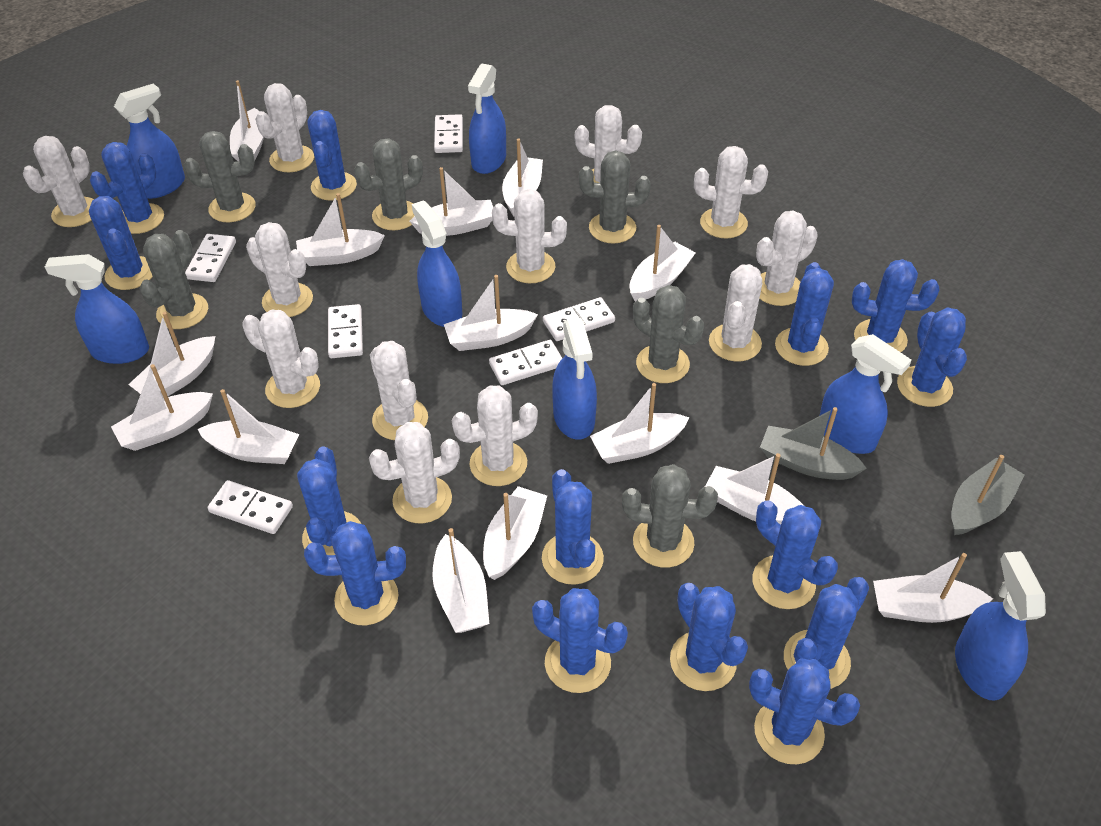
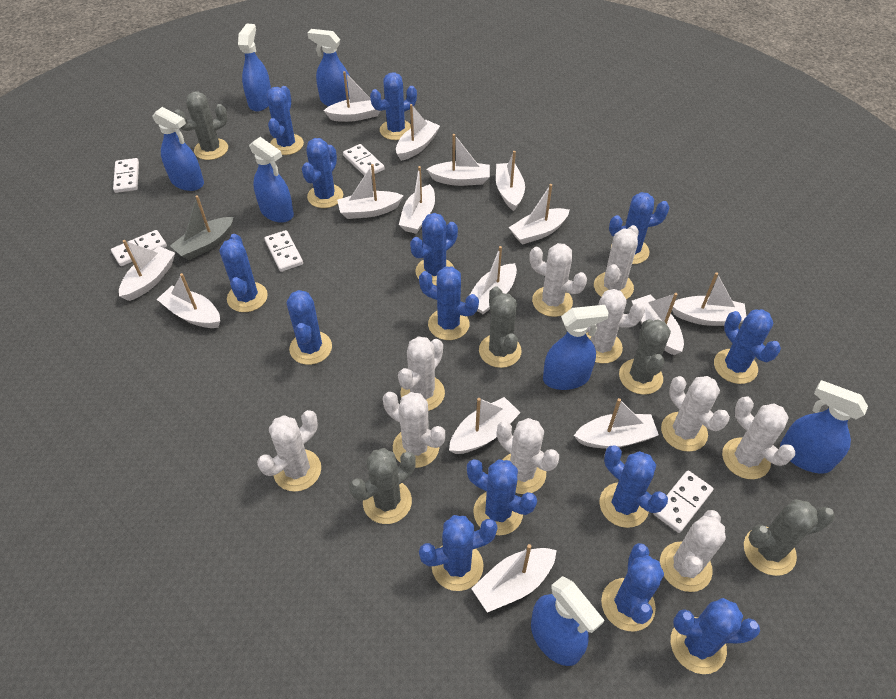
grey boat: [760,407,867,480] [951,455,1025,535] = 2 -> [170,195,234,260] = 1
grey cactus: [139,230,208,329] [184,131,256,222] [354,139,423,230] [579,151,651,243] [622,464,718,568] [633,285,704,383] = 6 -> [174,91,228,160] [349,448,416,524] [479,286,522,368] [619,319,671,395] [744,499,835,576] = 5
white boat: [111,364,213,451] [128,312,215,399] [197,389,299,464] [230,80,264,161] [296,193,385,266] [409,167,493,236] [432,528,489,633] [444,275,538,351] [483,486,547,580] [502,138,543,217] [590,383,690,464] [629,225,696,302] [705,453,804,525] [873,553,993,623] = 14 -> [119,240,175,301] [157,273,220,328] [323,71,380,122] [337,164,404,219] [396,104,440,161] [399,166,435,234] [426,134,490,186] [449,397,520,454] [470,246,517,314] [471,544,557,613] [496,151,525,211] [509,184,569,245] [574,398,659,449] [632,293,684,355] [672,272,746,326] = 15
white cactus: [23,136,94,227] [242,309,320,408] [246,222,313,317] [255,83,314,172] [369,422,460,523] [370,341,428,440] [452,385,538,486] [492,189,567,283] [575,105,642,183] [694,146,768,238] [709,264,762,362] [756,210,818,306] = 12 -> [257,410,321,492] [383,392,445,468] [398,336,445,411] [497,418,559,494] [529,243,587,317] [586,289,645,363] [594,225,639,299] [660,510,726,592] [661,376,730,452] [722,397,795,479] = 10
white domino: [185,234,236,282] [208,480,293,534] [328,304,363,358] [434,114,463,153] [489,340,562,385] [543,297,615,341] = 6 -> [111,230,167,266] [113,158,139,193] [264,230,303,272] [343,144,385,176] [653,470,713,533] = 5

